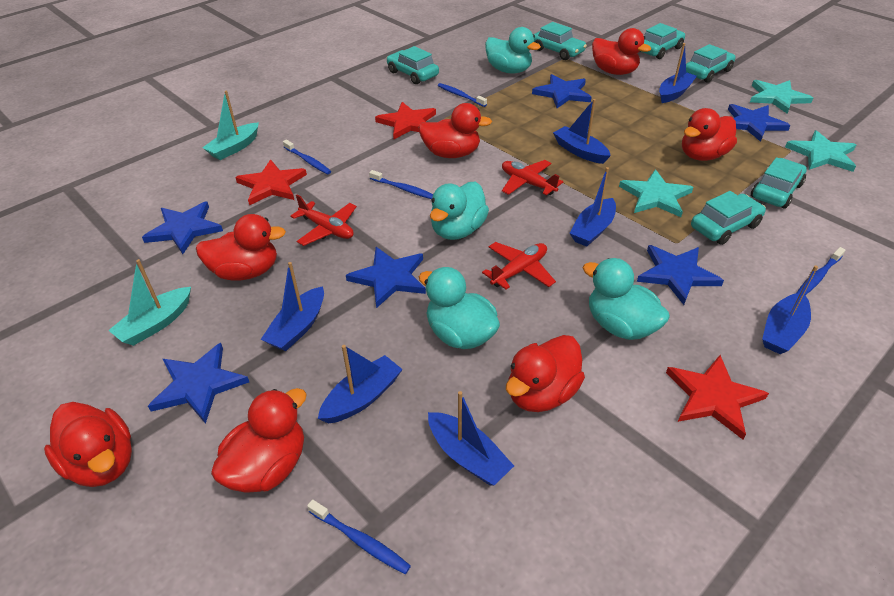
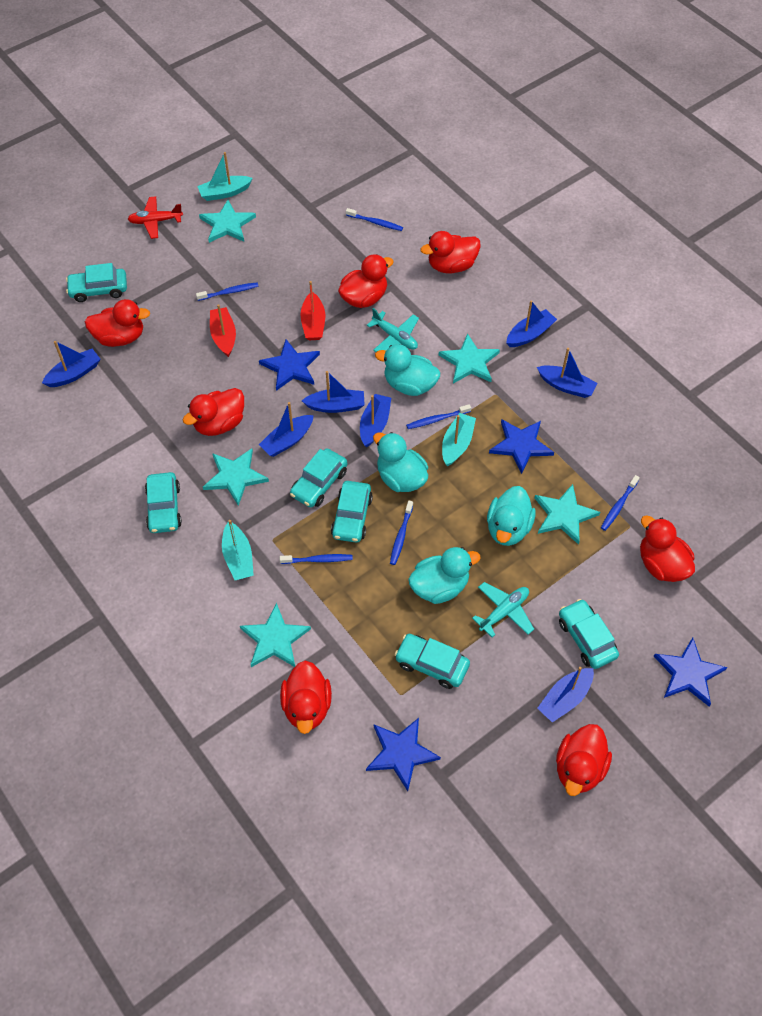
blue star: [142,201,223,254] [148,343,249,424] [346,247,426,308] [532,74,592,108] [637,245,724,305] [728,104,790,142] = 6 -> [259,339,320,391] [366,718,441,791] [489,419,554,474] [654,638,728,706] = 4
blue toothbrush: [283,140,331,174] [307,499,411,574] [369,170,433,199] [438,83,487,107] [797,247,845,295] = 5 -> [196,282,259,301] [280,554,353,564] [346,208,403,231] [390,501,413,565] [406,404,471,429] [601,475,640,531] = 6
red boat: none = 0 -> [210,304,236,357] [300,281,325,340] = 2
red plane: [290,194,357,246] [482,242,556,289] [502,160,563,195] = 3 -> [128,196,183,239] = 1
red star: [235,159,307,205] [375,102,436,139] [666,355,769,439] = 3 -> none = 0
turquoise boat: [108,259,191,346] [202,90,259,160] = 2 -> [198,152,253,201] [222,520,254,580] [442,413,476,466] = 3
turquoise plane: none = 0 -> [367,308,419,352] [472,582,534,637] = 2
turquoise star: [619,169,693,217] [750,80,813,114] [785,130,856,172] = 3 -> [199,200,256,243] [203,448,269,506] [240,603,311,667] [439,333,500,384] [534,484,600,545] = 5

